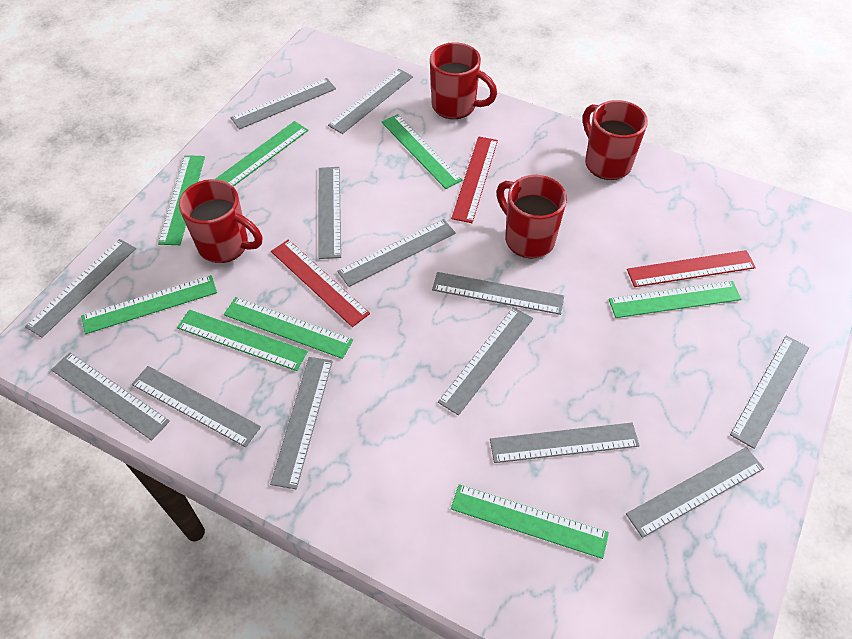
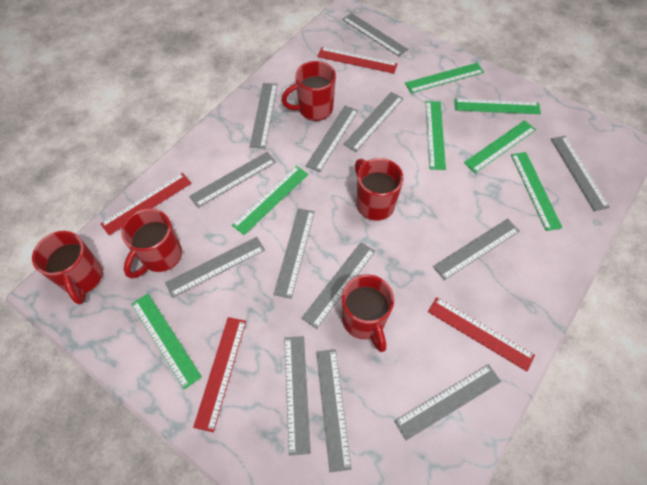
green ruler: [81,275,217,334] [158,155,205,245] [177,310,308,371] [215,121,308,187] [224,297,353,359] [382,114,463,189] [451,484,609,559] [609,281,741,318] = 8 -> [131,294,202,389] [232,166,308,235] [405,63,484,93] [426,101,446,170] [454,99,541,114] [464,120,536,173] [511,152,563,231] = 7
red mug: [179,179,262,263] [430,42,497,119] [496,175,567,258] [583,100,648,180] = 4 -> [32,231,103,304] [121,208,182,279] [281,61,336,121] [342,275,394,352] [355,158,404,221] = 5
red ruler: [271,239,370,327] [451,136,498,223] [627,250,756,287] = 3 -> [100,173,191,235] [193,317,246,432] [317,47,398,74] [428,297,535,371] = 4

